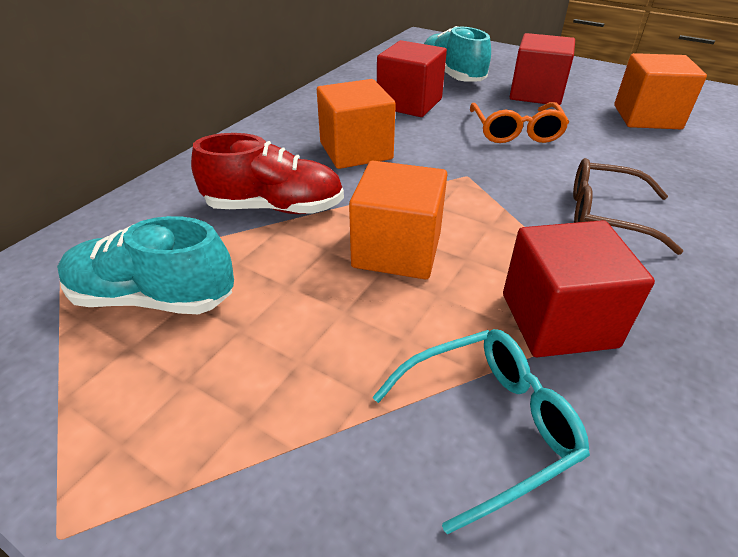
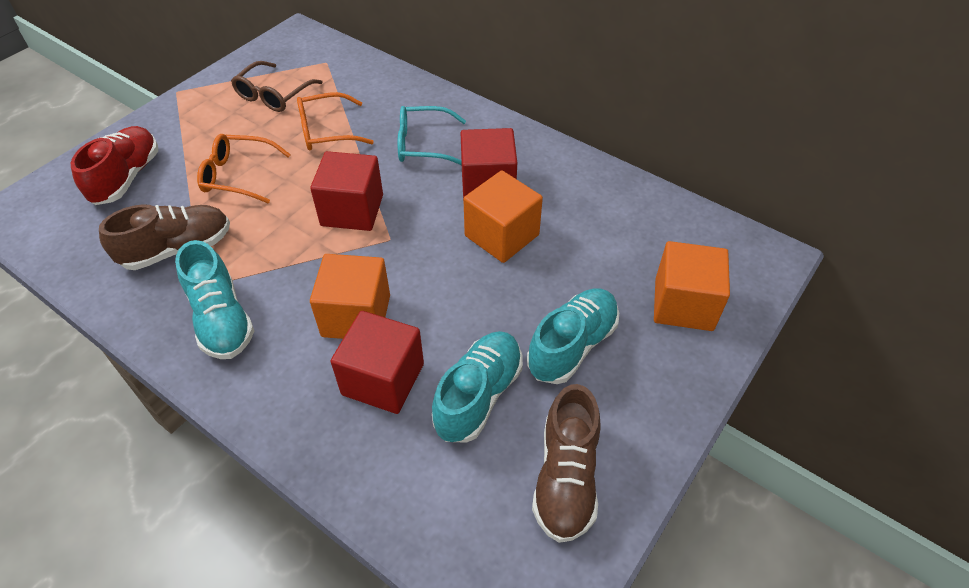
brown shoe: none = 0 -> [99,204,230,270] [532,384,601,543] = 2
orange glasses: [470,102,569,143] = 1 -> [197,134,291,203] [297,92,374,150] = 2
turquoise shoe: [57,216,234,314] [424,26,491,82] = 2 -> [175,240,254,359] [432,331,523,443] [527,288,619,384] = 3

